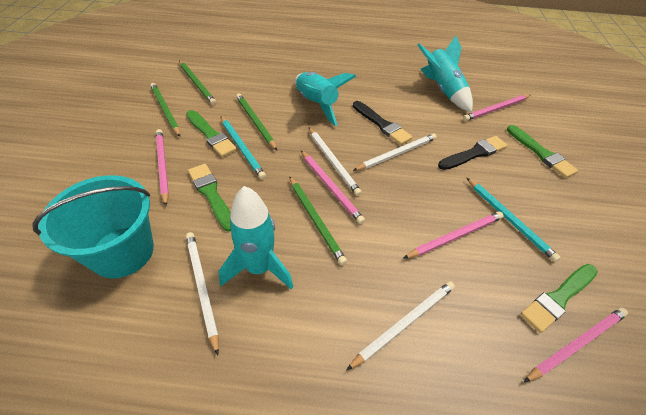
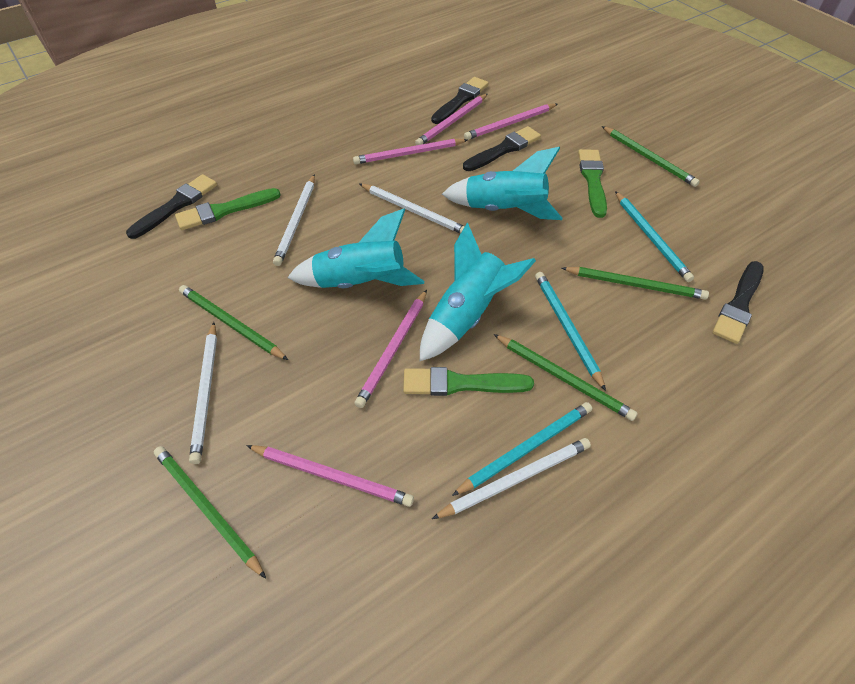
black brush: [353,101,412,145] [438,136,508,170] = 2 -> [126,174,217,239] [431,77,489,124] [463,126,541,171] [712,261,764,344] = 4
green brush: [186,110,237,157] [188,164,231,232] [507,125,578,178] [521,264,598,333] = 4 -> [175,188,281,230] [403,367,534,396] [578,149,607,218] = 3
green pencil: [150,83,180,137] [179,60,216,105] [236,94,277,150] [289,176,347,265] = 4 -> [154,446,266,578] [179,285,288,360] [494,334,638,421] [562,267,709,299] [602,126,700,187] = 5
turquoise bucket: [32,175,154,278] = 1 -> none = 0
turquoise pencil: [221,116,266,179] [467,178,561,262] = 2 -> [452,402,592,496] [535,272,606,391] [615,191,694,282] = 3

